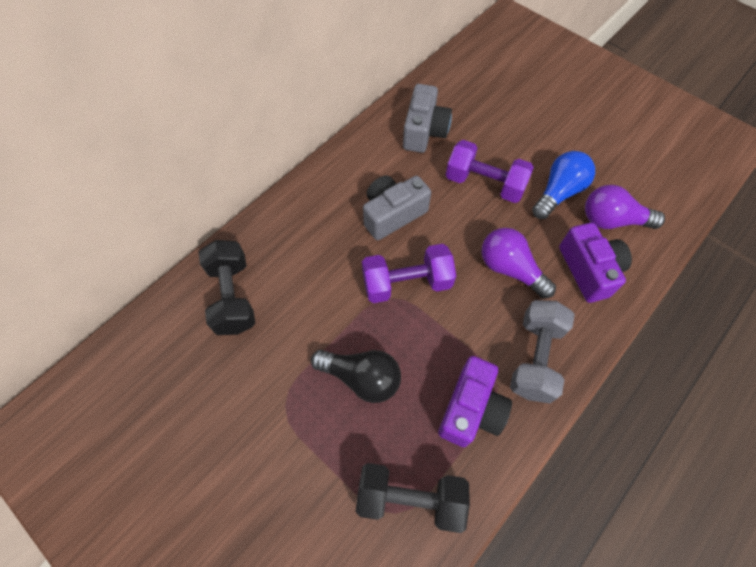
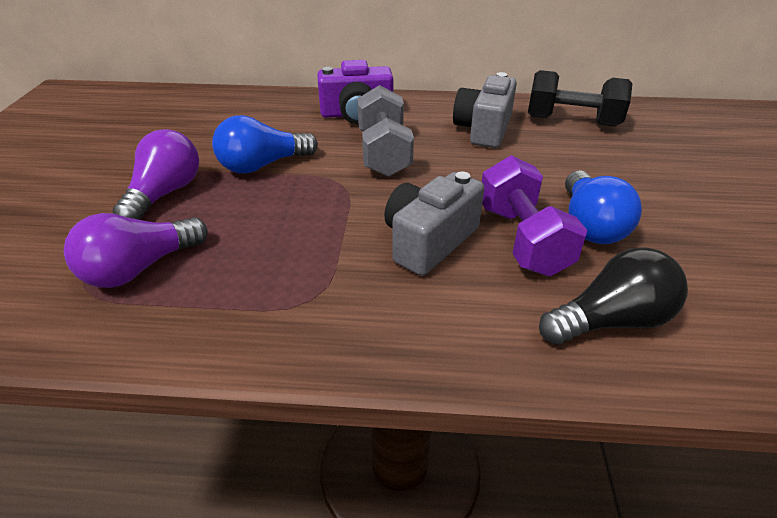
black dumbbell: [199,240,255,335] [355,463,470,533] = 2 -> [528,70,633,126] = 1
blue light bulb: [532,151,595,219] = 1 -> [212,115,318,174] [565,170,642,244] = 2
purple camera: [438,356,512,447] [559,222,632,303] = 2 -> [317,60,393,124] = 1
purple dumbbell: [362,244,456,303] [446,140,534,203] = 2 -> [482,155,587,276] = 1

